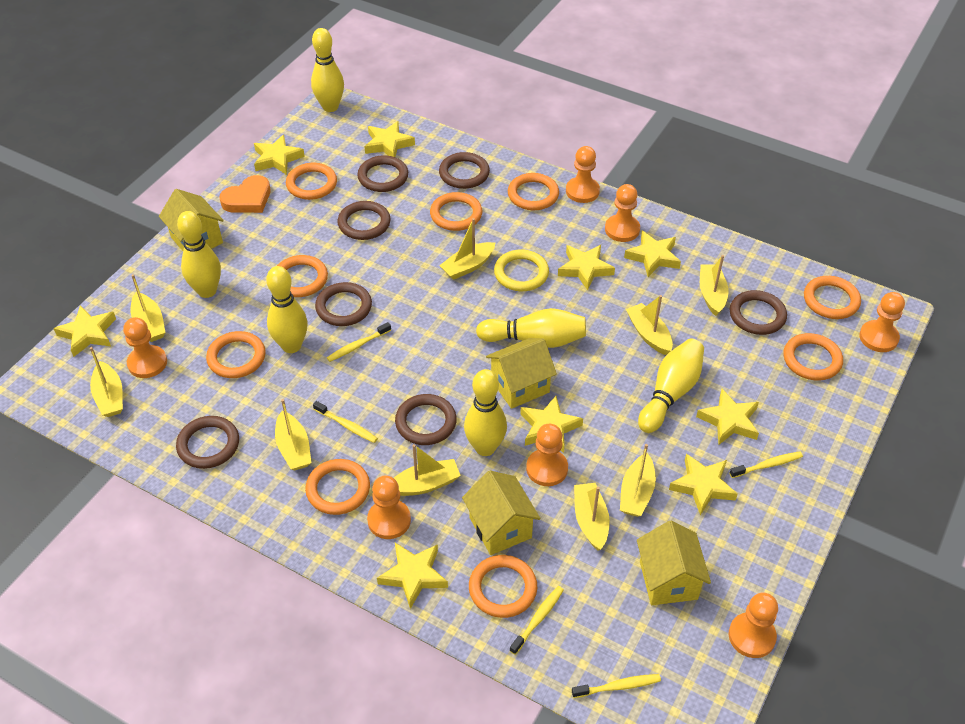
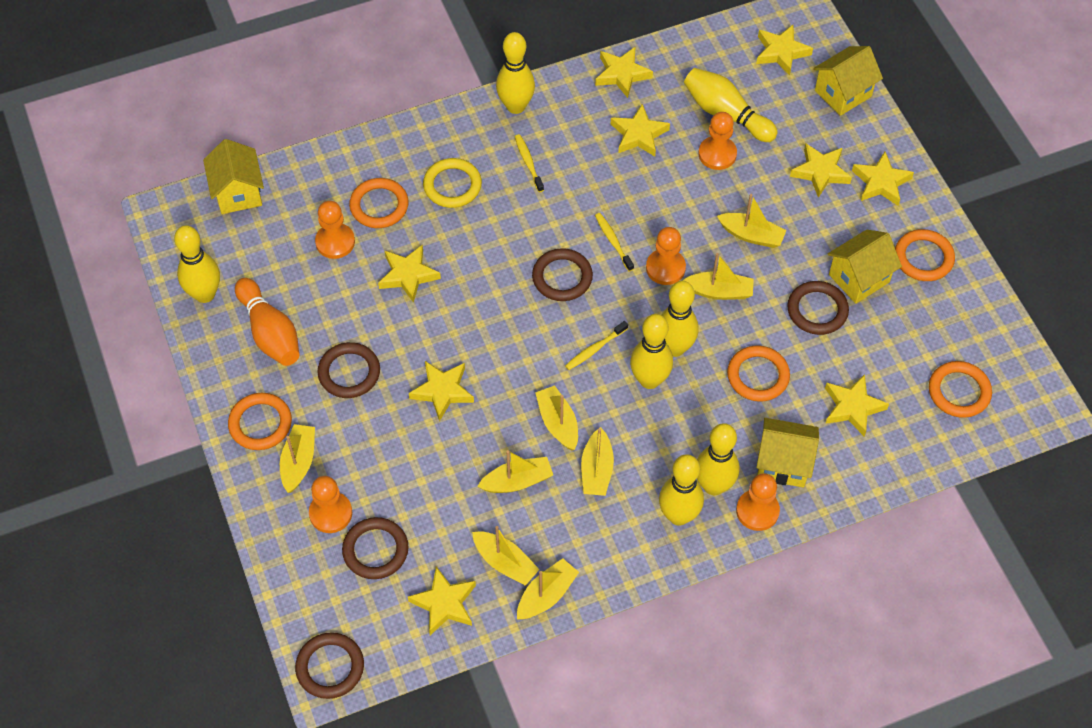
brown ring: [176,416,239,469] [315,282,372,326] [338,201,391,240] [357,155,408,192] [395,394,457,445] [439,152,490,189] [730,290,787,335] = 7 -> [295,633,364,699] [317,342,380,398] [342,517,409,579] [532,248,593,301] [787,281,849,335] = 5
orange bowling pin: none = 0 -> [235,278,299,366] = 1
orange heart: [220,175,271,213] = 1 -> none = 0
orange pawn: [123,317,167,378] [367,476,411,539] [526,424,568,486] [566,146,600,203] [605,184,640,242] [729,593,778,658] [859,292,905,352] = 7 -> [309,476,352,533] [315,201,355,259] [646,227,686,285] [699,112,737,170] [736,473,780,531] = 5
orange ring: [206,331,266,378] [277,255,328,297] [286,163,337,200] [305,459,370,515] [430,192,482,231] [469,555,537,618] [508,173,559,210] [783,333,843,381] [804,276,861,319] = 9 -> [228,393,292,450] [349,178,409,228] [727,345,790,402] [895,229,955,281] [929,361,992,418] = 5
yellow boat: [90,347,123,417] [130,274,166,342] [275,399,311,471] [394,444,461,496] [439,218,495,280] [574,483,610,551] [620,444,656,517] [626,295,673,355] [700,255,729,316] = 9 -> [280,424,315,493] [472,526,540,586] [477,450,553,493] [517,558,579,620] [535,385,578,450] [581,427,614,496] [682,253,754,300] [717,194,786,248] = 8
yellow bowling pin: [177,211,221,298] [266,266,308,353] [311,28,344,112] [464,369,507,456] [476,308,586,348] [638,339,704,433] = 6 -> [174,225,220,303] [496,32,535,114] [630,314,673,389] [659,454,704,526] [661,281,699,357] [684,68,778,142] [697,423,740,495] = 7
yellow toothbrush: [313,401,378,443] [327,322,391,362] [509,586,564,655] [572,674,661,698] [730,452,803,478] = 5 -> [515,134,544,192] [565,321,628,370] [595,213,634,271] = 3

